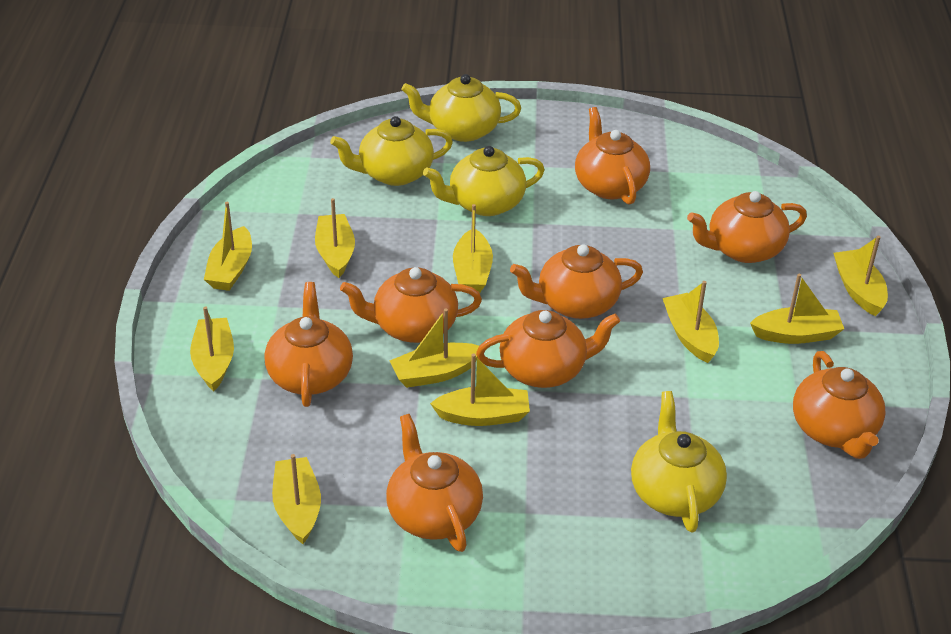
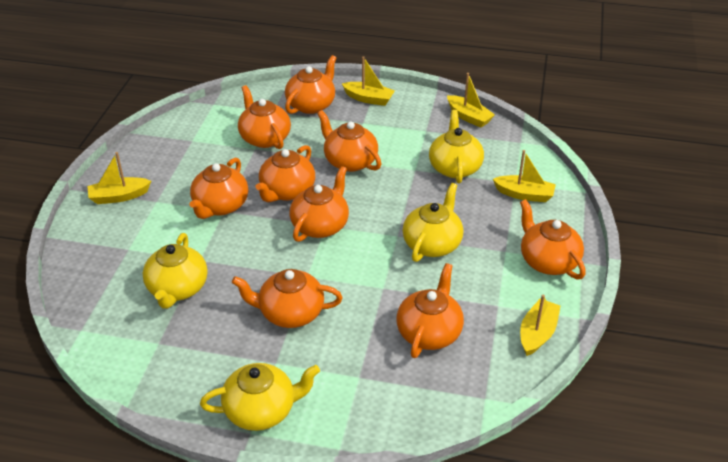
orange teapot: [264,282,353,407] [340,267,482,343] [386,414,483,552] [476,310,620,388] [510,244,643,319] [575,107,650,205] [687,191,807,263] [793,351,886,459] = 8 -> [189,158,248,219] [232,269,343,328] [238,85,291,149] [256,145,315,202] [285,55,336,114] [290,166,349,242] [317,110,381,172] [397,263,464,358] [520,199,586,280] = 9
yellow boat: [190,306,234,391] [204,202,252,291] [272,454,321,544] [315,198,355,278] [390,309,479,388] [430,354,530,426] [453,204,493,293] [662,281,719,363] [750,274,844,344] [834,236,888,316] = 10 -> [87,152,151,204] [342,56,395,106] [447,73,495,128] [493,150,556,202] [520,295,560,356] = 5

